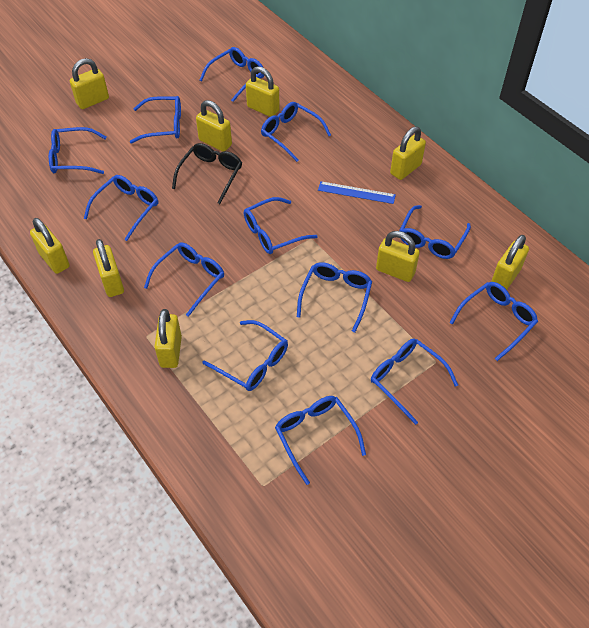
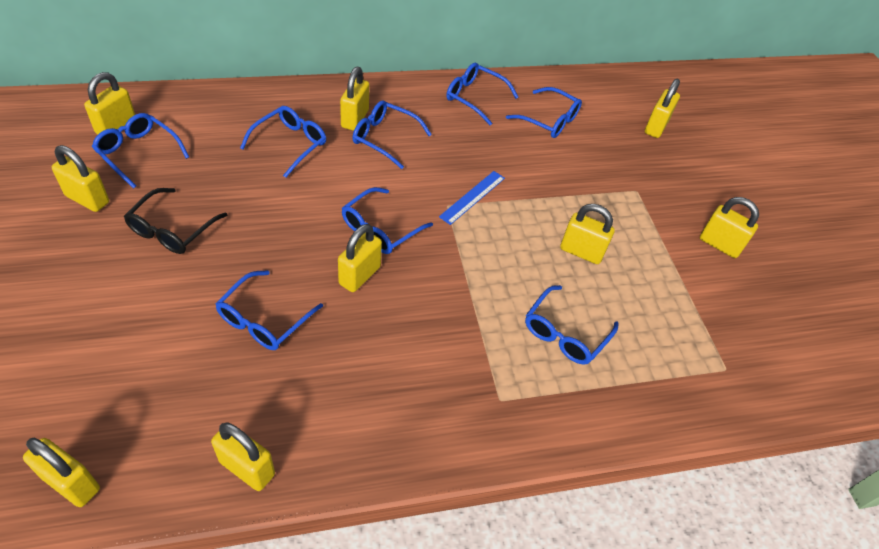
blue glasses: [49,127,107,174] [84,175,158,241] [130,96,181,144] [144,242,224,317] [200,47,264,102] [202,320,288,391] [244,197,318,254] [261,102,331,162] [275,396,366,485] [297,262,372,333] [371,339,458,425] [399,205,471,259] [449,282,538,361] = 13 -> [92,113,189,189] [215,270,323,350] [240,106,326,178] [342,187,433,254] [353,100,432,169] [446,63,518,125] [506,87,582,138] [525,285,619,365] = 8

